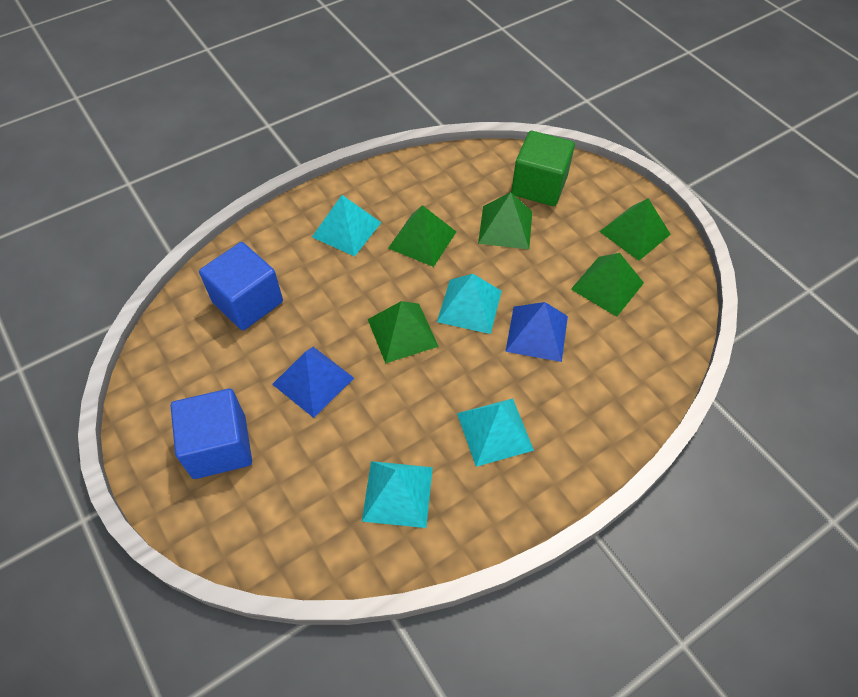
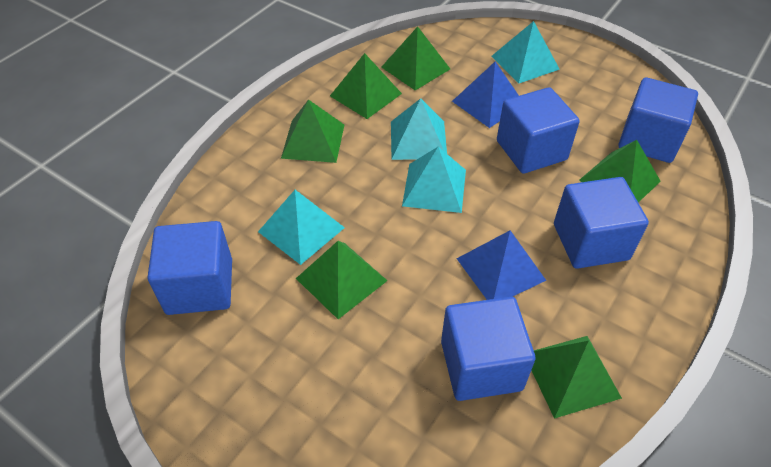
blue cube: [171,389,252,479] [199,242,283,330] = 2 -> [148,221,232,315] [441,297,535,401] [497,87,580,174] [554,177,649,269] [619,77,698,163] = 5
green cube: [511,131,575,206] = 1 -> none = 0
green pyramid: [368,301,439,364] [388,205,456,267] [478,192,532,249] [571,253,644,317] [599,198,671,261] = 5 -> [281,99,344,163] [296,241,387,319] [330,53,402,119] [382,26,450,90] [531,336,622,419] [579,140,661,202] = 6

